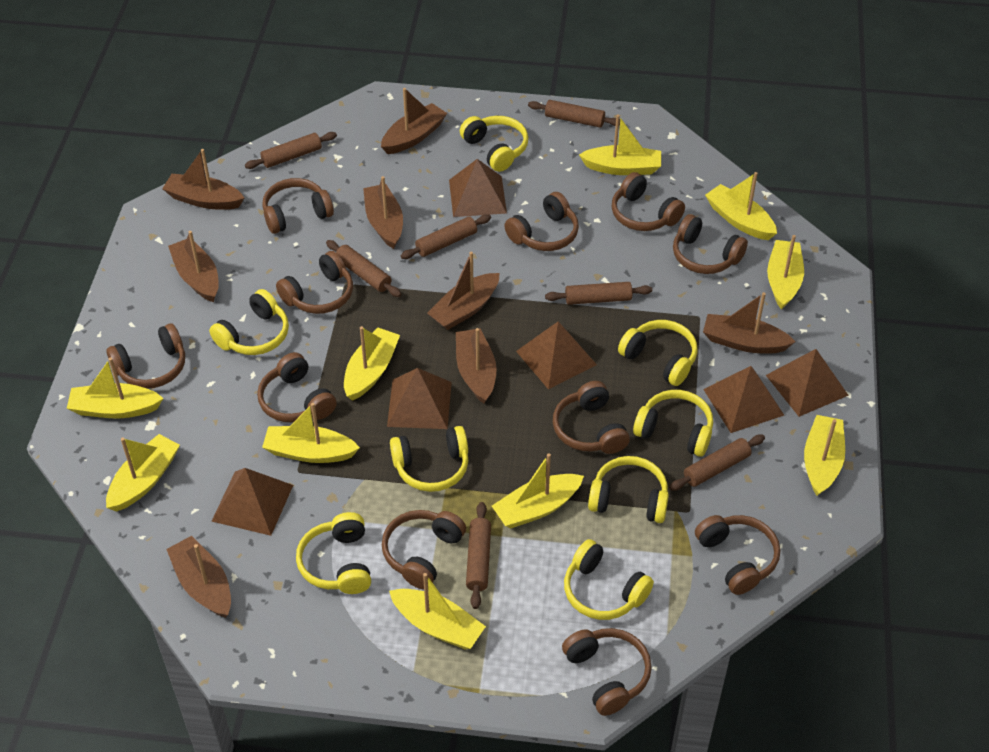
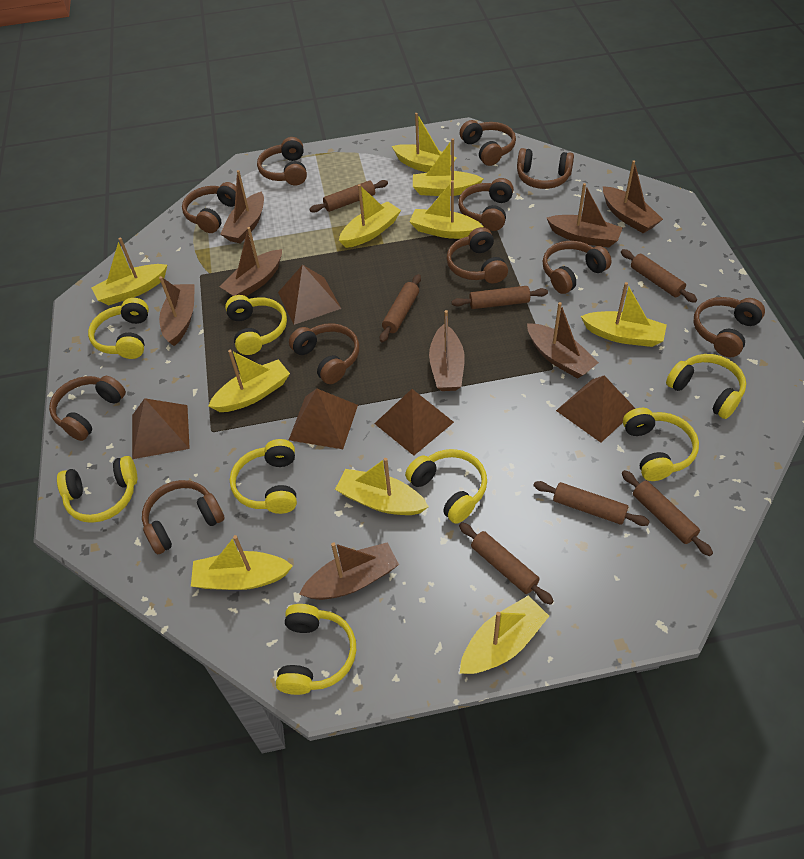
brown pyramid: [211,468,293,536] [387,368,452,429] [449,159,507,217] [516,321,597,389] [703,366,784,433] [766,349,849,417] = 6 -> [132,398,190,459] [278,265,341,325] [289,388,358,449] [374,389,454,456] [556,375,636,443] = 5

